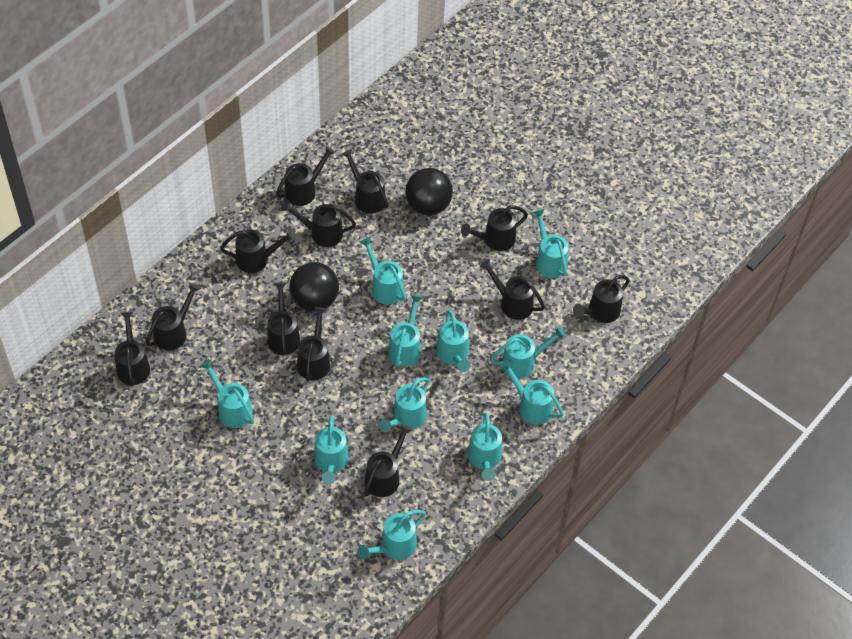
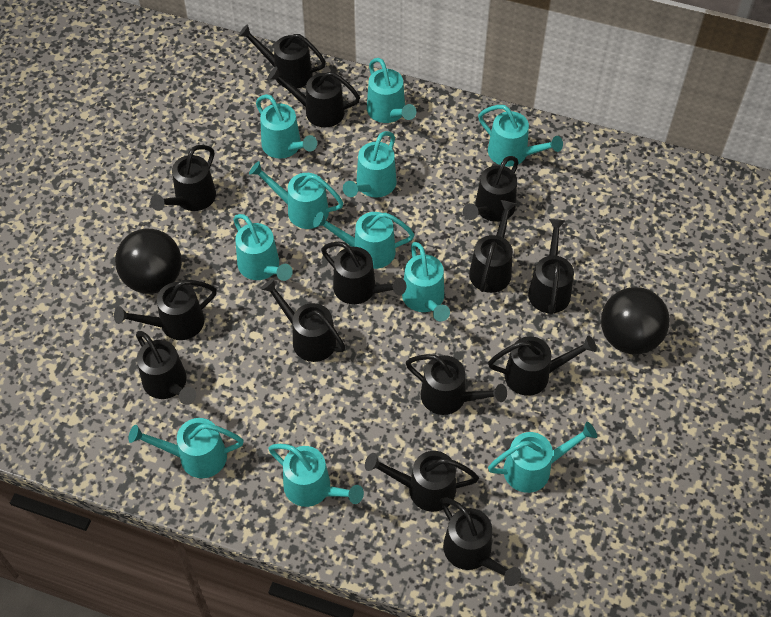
black watering can: [114,311,150,386] [146,283,201,351] [220,228,296,273] [267,283,300,356] [276,146,335,206] [281,200,356,247] [297,307,330,381] [341,149,388,214] [364,424,413,497] [461,205,528,251] [480,259,545,320] [573,275,630,323] = 12 -> [114,280,217,340] [136,331,196,405] [150,145,216,211] [238,24,326,88] [261,278,345,362] [268,67,360,128] [321,242,406,304] [365,451,479,512] [406,354,507,415] [440,497,521,586] [463,156,519,222] [469,200,516,293] [488,335,597,396] [528,219,574,315] = 14

